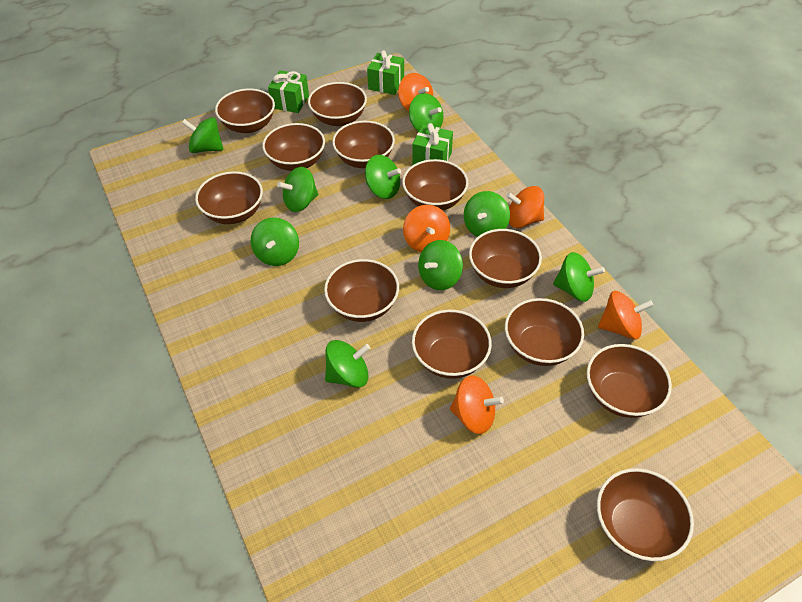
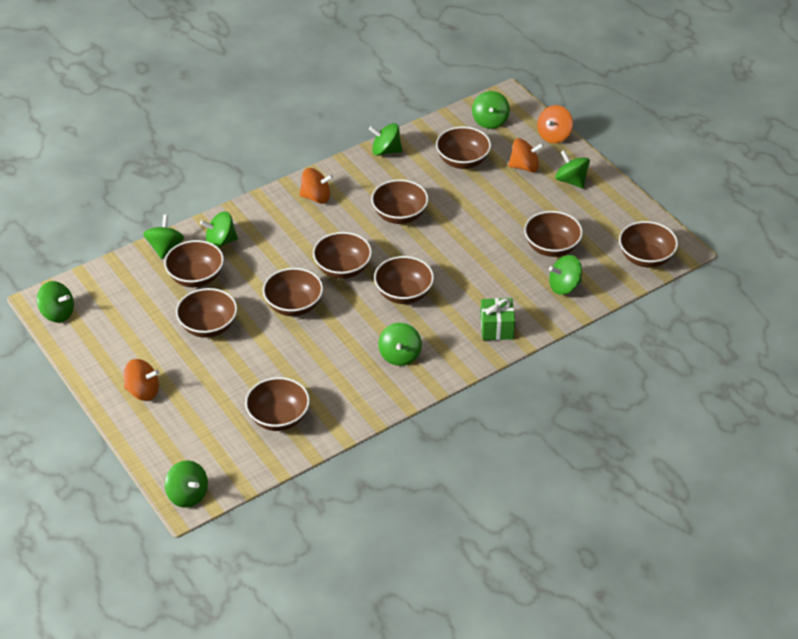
brown bowl: [195,171,263,224] [215,89,275,133] [262,123,325,171] [308,82,367,126] [324,259,399,322] [332,121,395,168] [402,159,468,210] [412,310,492,379] [469,229,542,288] [505,298,584,366] [587,344,672,418] [597,468,694,561] = 12 -> [164,240,224,287] [176,288,237,338] [245,377,310,431] [263,268,323,316] [313,232,372,279] [371,179,429,224] [374,256,434,304] [436,127,491,169] [524,211,583,257] [619,221,678,268] = 10
green gift: [268,70,309,113] [367,50,404,95] [412,123,453,165] = 3 -> [480,298,515,340] = 1
orange spinning top: [398,73,433,111] [403,205,450,252] [450,375,504,434] [506,186,544,228] [598,291,654,340] = 5 -> [124,359,159,401] [299,168,333,204] [508,138,544,173] [537,105,573,143] = 4

